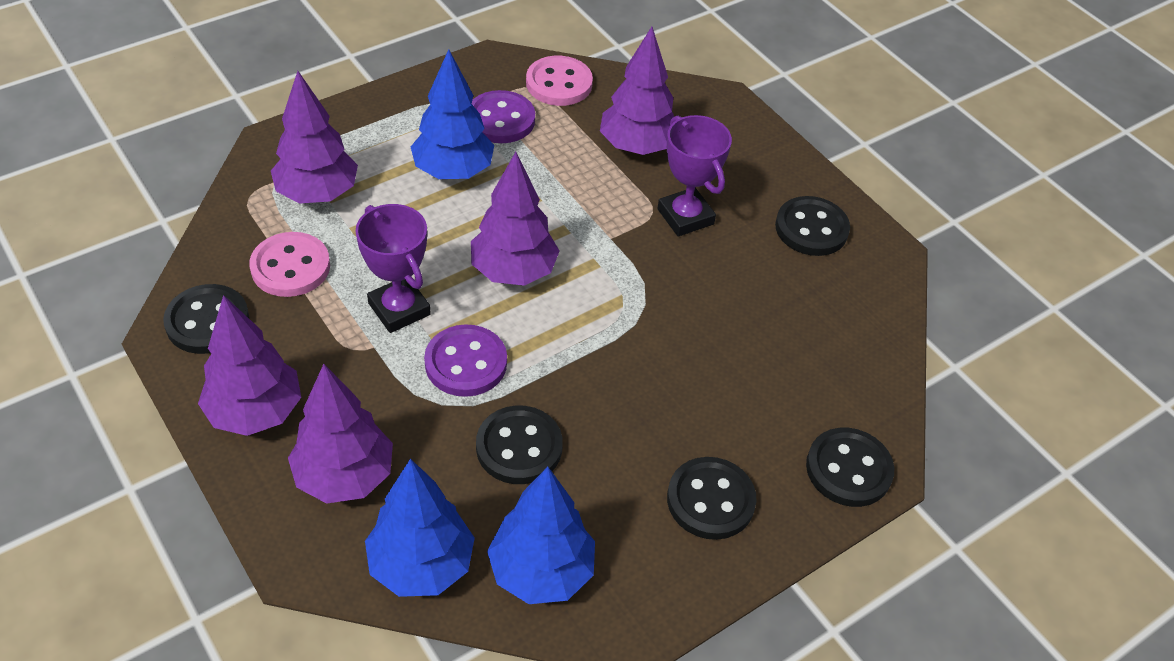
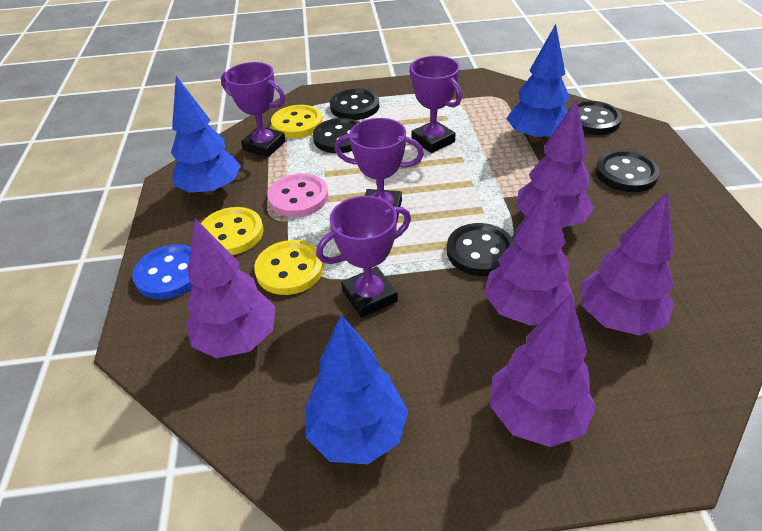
blue button: none = 0 -> [132,244,193,299] = 1
pink button: [249,232,330,297] [526,56,593,106] = 2 -> [267,173,328,217] = 1
purple button: [424,324,507,397] [472,90,535,143] = 2 -> none = 0
purple trophy: [355,204,431,333] [657,115,732,236] = 2 -> [221,62,286,157] [316,196,411,318] [335,118,424,221] [409,56,462,153] = 4
yellow button: none = 0 -> [201,207,264,255] [254,240,324,295] [271,105,323,138] = 3

